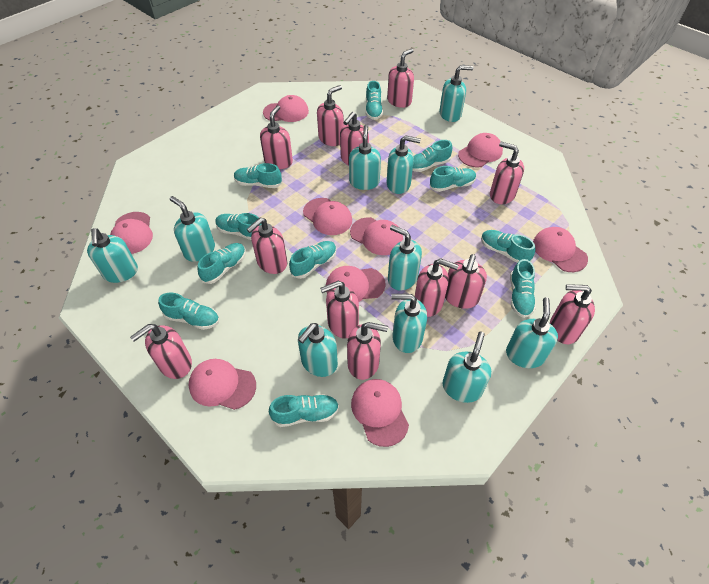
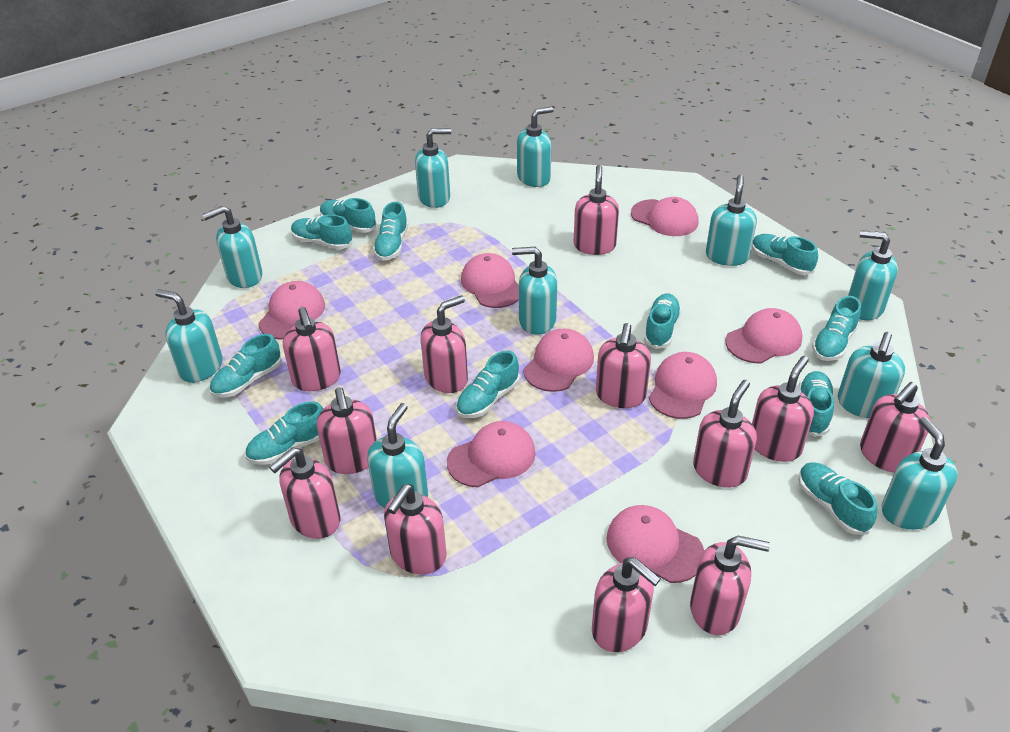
pink cap: [110,212,153,254] [189,359,256,410] [263,95,309,122] [303,198,352,235] [326,266,386,302] [350,217,403,255] [351,379,409,447] [458,133,503,168] [533,227,588,272] = 9 -> [258,281,325,340] [447,421,536,487] [461,253,519,308] [523,329,594,392] [606,505,704,583] [631,197,698,236] [649,352,717,419] [725,308,802,364] = 8

